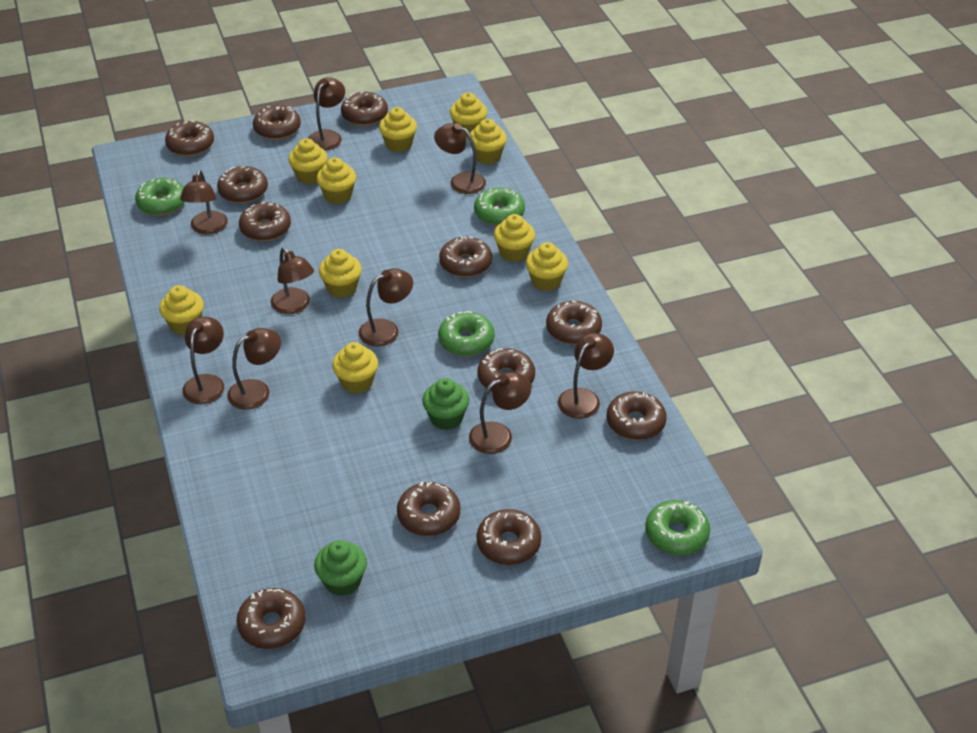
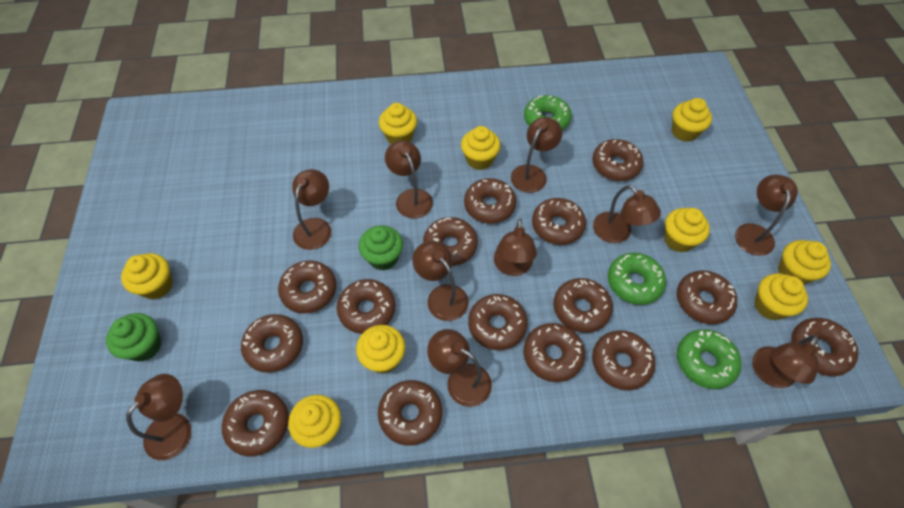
brown donut: [165,120,214,156] [217,166,268,203] [236,588,306,649] [239,202,291,241] [253,105,301,140] [341,92,388,126] [397,482,460,536] [439,236,492,277] [477,509,541,565] [478,348,535,391] [546,300,602,344] [607,391,667,440] = 12 -> [222,390,289,456] [241,314,303,373] [278,260,337,313] [337,279,395,334] [378,380,442,446] [423,217,478,266] [464,178,516,224] [468,294,528,350] [523,323,585,382] [532,198,586,245] [553,278,613,333] [592,139,644,181] [592,330,655,390] [677,270,737,324] [791,318,859,376] = 15
brown lamp: [180,170,228,234] [182,317,224,404] [227,328,281,410] [271,247,314,314] [308,77,345,151] [358,268,413,347] [434,123,486,194] [469,372,531,454] [558,333,614,419] = 9 -> [126,374,191,460] [292,169,331,250] [385,141,433,219] [413,241,468,321] [427,329,492,407] [494,219,537,276] [511,117,562,193] [593,185,661,243] [735,174,798,256] [752,335,819,388] = 10
green donut: [135,178,185,216] [438,311,494,356] [474,188,525,226] [645,500,710,555] = 4 -> [524,95,572,130] [608,253,666,305] [677,329,741,389] = 3
yellow cupcake: [159,285,204,335] [288,138,328,185] [316,157,356,204] [319,249,362,298] [332,342,378,394] [379,107,417,152] [450,92,487,137] [469,119,507,164] [494,214,535,262] [526,242,568,291] = 10 -> [121,253,172,300] [288,395,341,448] [356,325,405,374] [379,103,417,144] [461,126,501,170] [664,208,710,252] [672,98,712,142] [754,273,808,320] [778,240,831,284] = 9

